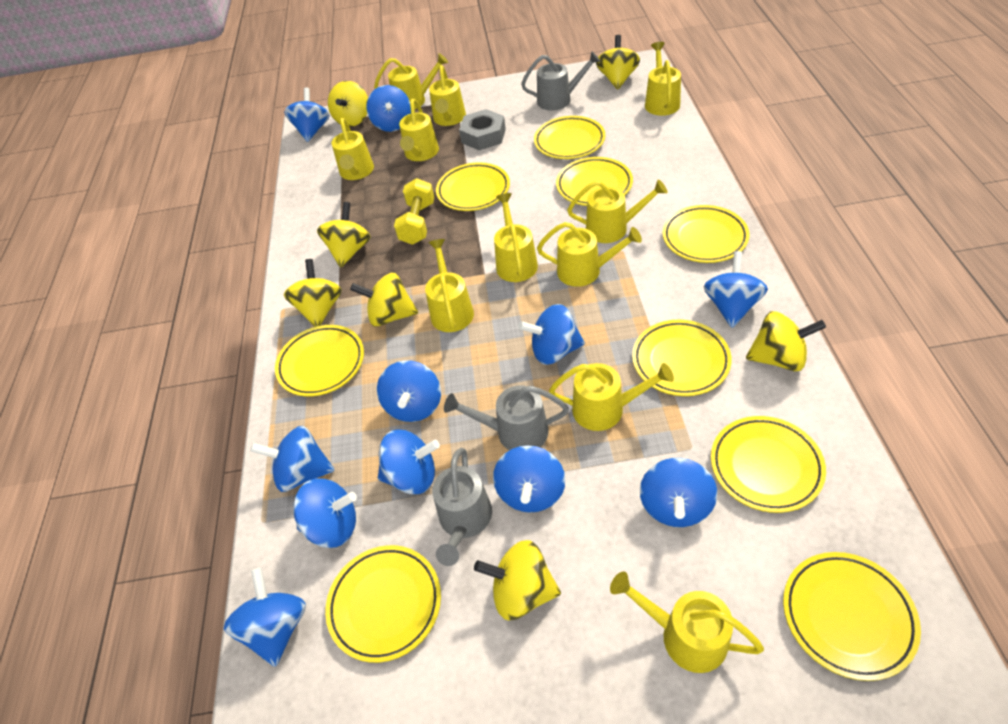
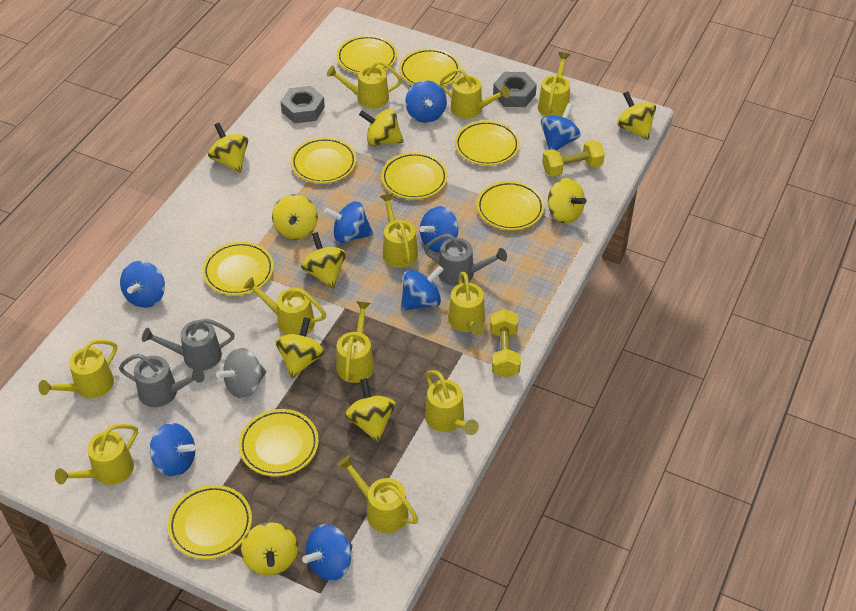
blue spinning top: [224,568,306,667] [250,426,335,492] [284,87,329,142] [293,478,357,548] [366,85,411,132] [377,360,441,422] [378,430,440,494] [493,445,566,512] [518,304,585,365] [640,458,717,527] [703,251,768,328] = 11 -> [120,261,165,308] [150,423,196,477] [302,524,353,581] [324,201,373,243] [401,265,444,311] [405,80,447,123] [420,206,458,253] [541,103,581,150] = 8
grey nut: [459,109,506,150] = 1 -> [281,86,325,124] [493,72,537,107] = 2
grey spinning top: none = 0 -> [216,348,266,399] = 1
yellow dumbbell: [394,178,434,245] = 1 -> [490,309,521,378] [542,140,605,177] = 2
yellow spinning top: [284,259,342,327] [317,202,371,267] [328,81,368,127] [350,272,418,327] [474,540,561,621] [596,35,640,90] [746,311,826,371] = 7 -> [208,123,248,173] [241,522,298,575] [272,194,318,240] [276,317,324,378] [301,232,346,289] [345,378,396,442] [359,108,404,146] [548,178,586,223] [617,91,656,140] = 9

